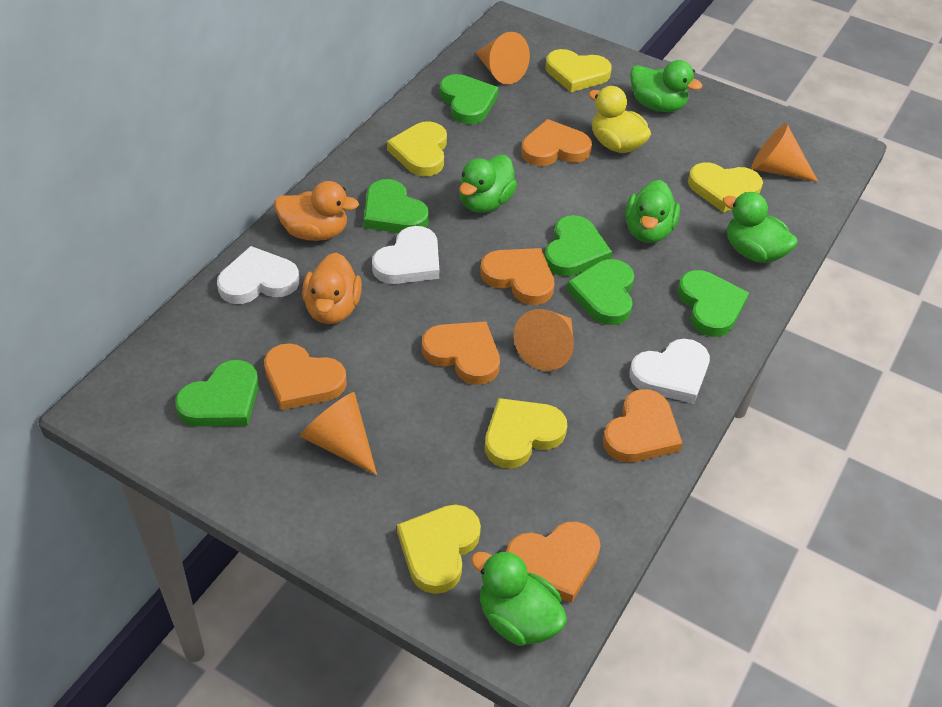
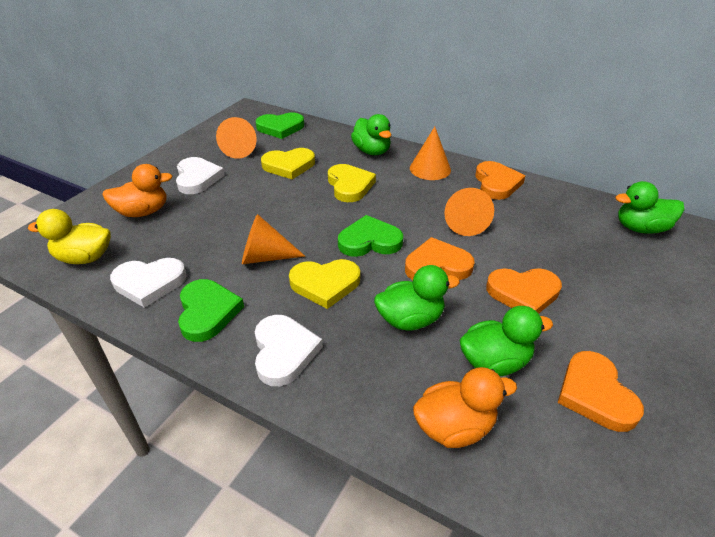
green duck: [459,155,517,213] [471,550,567,646] [625,180,680,243] [630,60,702,112] [722,192,798,263] = 5 -> [351,114,391,155] [374,265,460,331] [460,306,553,376] [615,181,684,234] = 4
green heart: [175,360,259,427] [364,179,429,233] [439,74,498,124] [545,215,612,276] [567,259,634,325] [678,270,749,337] = 6 -> [178,279,244,342] [255,113,304,139] [338,215,403,257] = 3
orange heart: [264,343,347,410] [422,322,500,385] [480,248,554,305] [506,521,601,603] [521,119,592,166] [603,389,682,462] = 6 -> [405,237,475,280] [475,161,525,200] [486,268,562,314] [558,351,644,432] = 4
yellow heart: [387,121,447,176] [397,505,481,594] [485,398,567,468] [546,49,612,92] [688,162,763,213] = 5 -> [261,148,315,179] [289,259,360,309] [328,164,376,202] = 3

